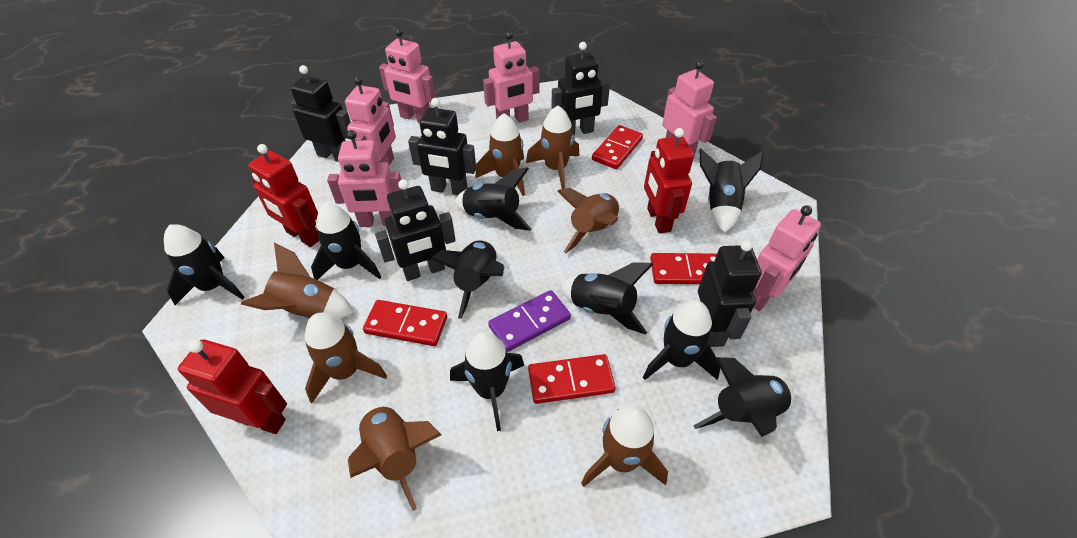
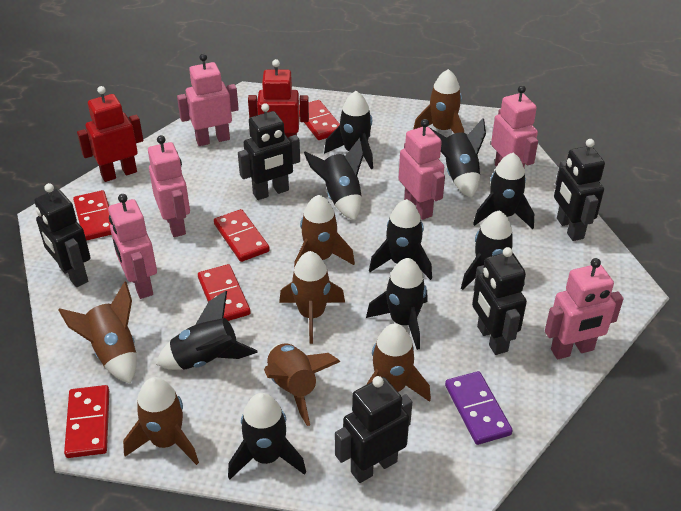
red domino: [363,300,447,346] [528,354,615,404] [592,125,643,169] [650,253,717,284] = 4 -> [64,385,109,458] [73,190,112,241] [198,264,250,321] [214,209,270,262] [299,100,340,140] = 5
red robot: [178,339,287,434] [248,144,319,247] [644,128,694,233] = 3 -> [77,86,143,182] [248,59,309,138] = 2

